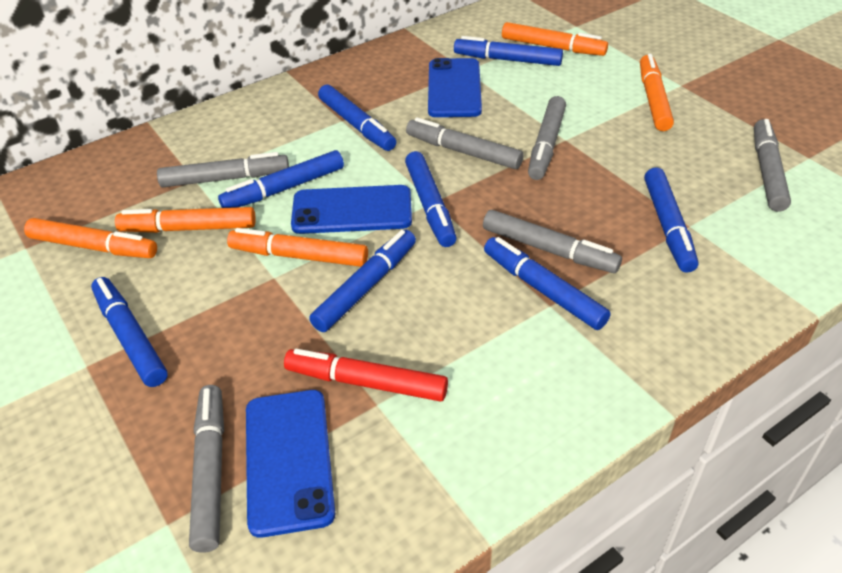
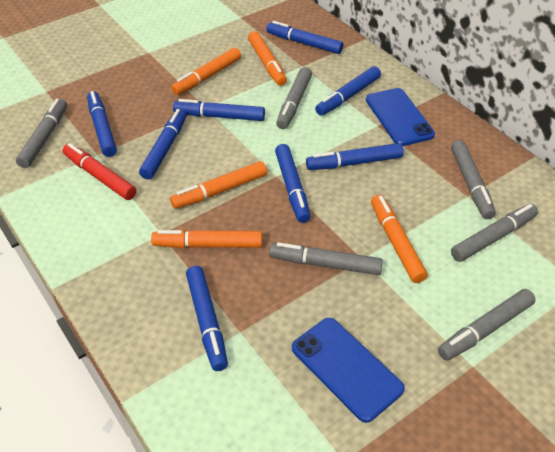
blue phone: [246,390,335,538] [291,185,412,234] [428,58,482,117] = 3 -> [292,318,405,423] [366,88,435,146] = 2

